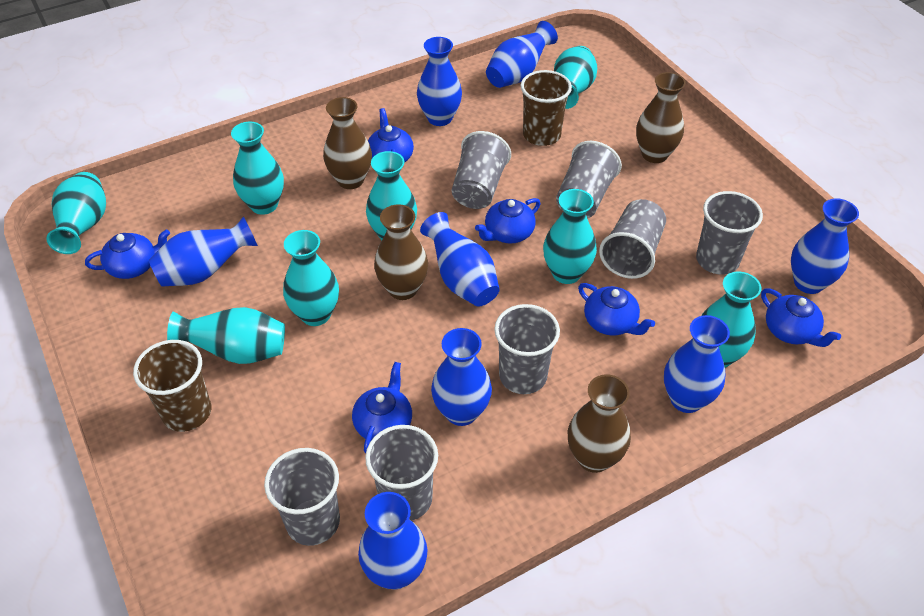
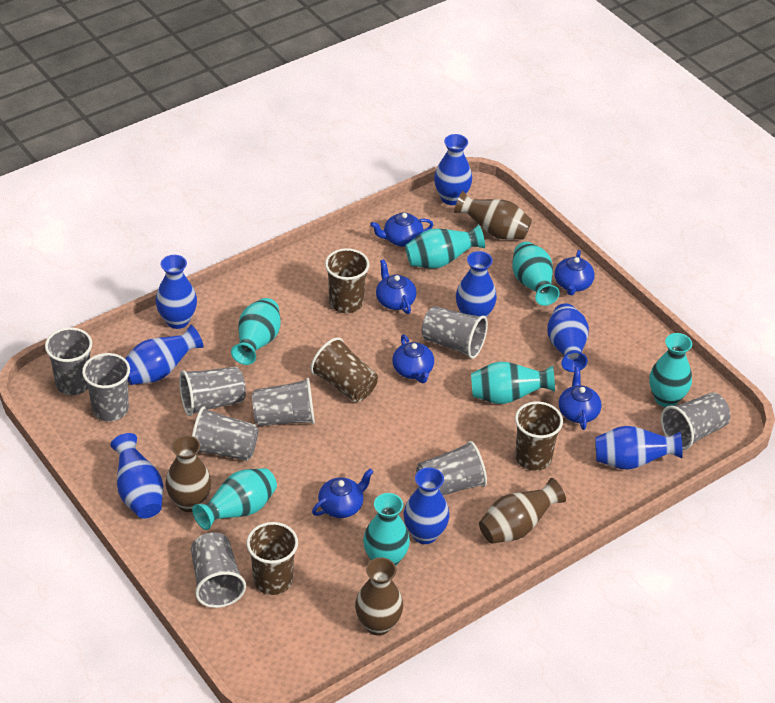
brown cup: [133,340,212,432] [521,70,572,146] = 2 -> [247,522,298,595] [310,337,378,402] [325,248,370,313] [515,402,563,471] = 4
grey cup: [264,448,340,546] [365,425,438,521] [452,131,511,209] [494,304,560,394] [556,141,622,218] [599,199,666,279] [696,191,763,275] = 7 -> [45,328,92,395] [82,353,130,421] [179,367,246,416] [191,532,246,608] [192,406,259,461] [252,378,315,426] [416,441,487,495] [422,306,488,359] [661,392,730,450] = 9
turquoise vase: [46,172,106,254] [167,307,285,364] [231,122,284,215] [283,230,339,326] [366,151,417,240] [543,189,597,284] [554,46,597,109] [701,272,761,368] = 8 -> [192,468,277,530] [231,298,281,365] [363,493,410,566] [405,225,485,269] [471,362,555,404] [512,242,560,306] [649,333,692,407] = 7

